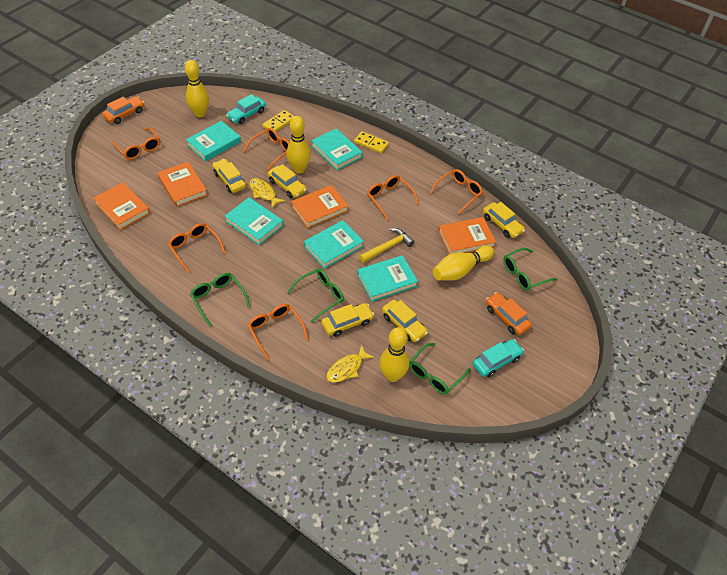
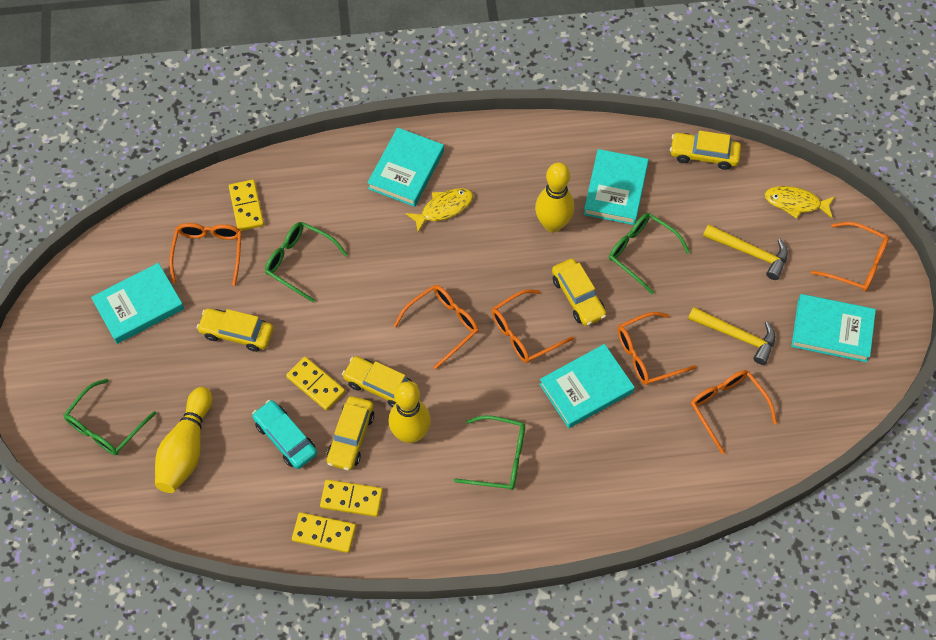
orange book: [93,182,150,230] [157,162,207,207] [291,185,348,228] [438,217,496,254] = 4 -> none = 0
orange car: [102,96,145,124] [486,292,532,335] = 2 -> none = 0
turquoise car: [226,94,266,124] [473,339,524,377] = 2 -> [252,400,317,469] = 1
yellow bowling pin: [185,60,209,117] [287,116,311,173] [379,327,410,382] [433,246,494,281] = 4 -> [155,387,212,493] [389,382,431,443] [535,162,574,232] = 3
yellow domino: [262,110,294,131] [354,131,389,153] = 2 -> [229,179,264,231] [286,357,345,411] [292,512,356,553] [320,480,383,517] = 4
yellow hammer: [359,228,414,263] = 1 -> [688,307,775,365] [703,224,788,280] = 2

